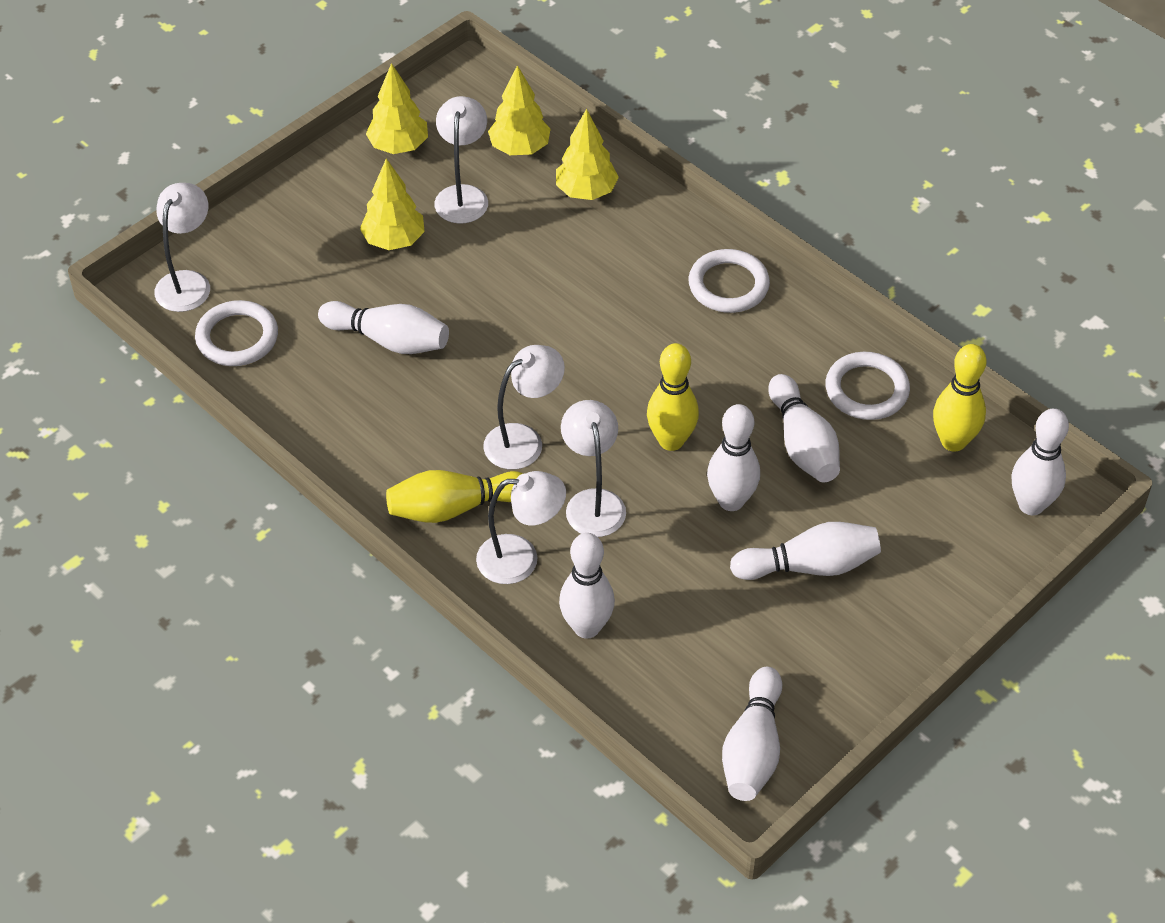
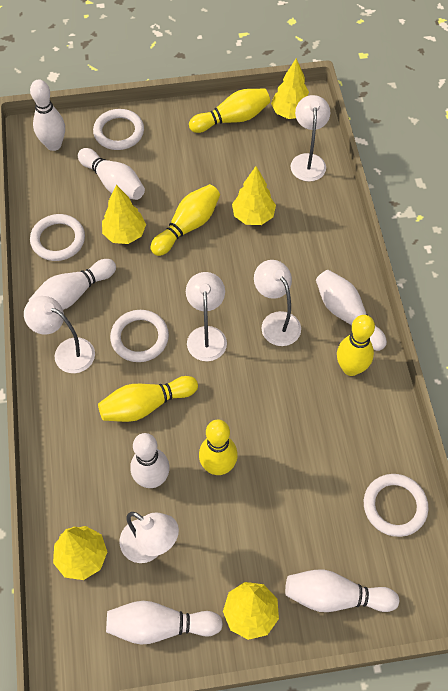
white ring: [195,300,278,366] [689,249,770,313] [825,352,910,420] = 3 -> [30,214,85,261] [93,109,144,150] [110,310,169,362] [364,474,429,537] = 4
yellow bowling pin: [386,470,524,523] [647,343,699,451] [933,344,986,452] = 3 -> [98,376,198,422] [150,184,220,256] [189,88,270,133] [199,420,238,475] [337,315,375,376] = 5
yellow tree: [360,158,425,250] [366,63,428,154] [488,65,551,155] [556,109,619,200] = 4 -> [53,526,107,580] [102,185,146,244] [223,582,279,640] [232,166,276,225] [271,58,309,119] = 5

